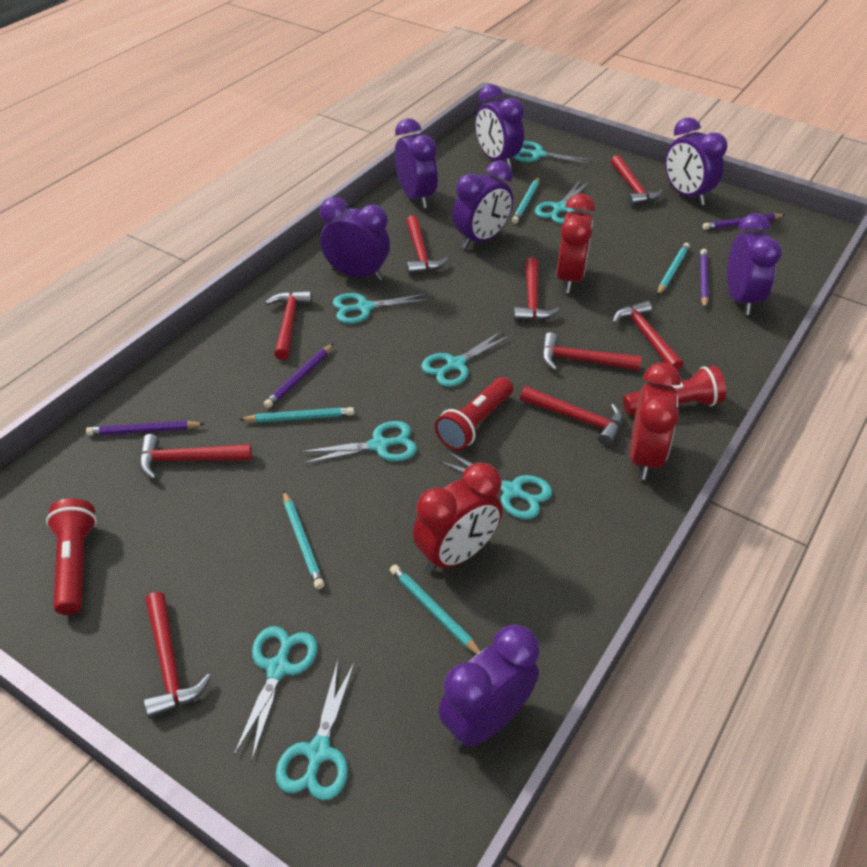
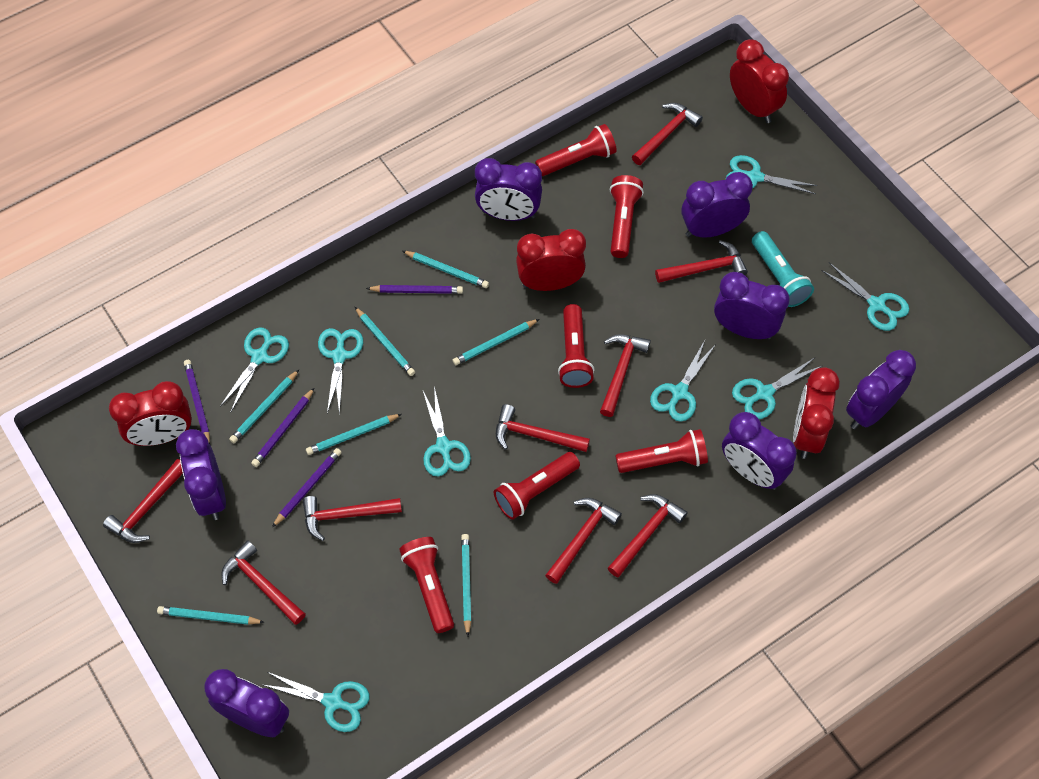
red clock: [413,462,502,573] [556,194,595,293] [630,362,681,480] = 3 -> [109,381,192,446] [516,229,586,291] [730,39,789,123] [793,367,840,459] = 4
red flashlight: [46,498,97,615] [435,377,513,450] [623,366,726,415] = 3 -> [399,537,454,633] [494,452,580,520] [535,124,617,176] [558,304,594,388] [610,175,644,258] [615,429,708,473] = 6
turquoise flashlight: none = 0 -> [752,231,814,307] = 1
turquoise pencil: [239,407,354,423] [283,490,324,589] [390,565,481,654] [512,177,540,224] [657,243,690,296] = 5 -> [157,606,265,625] [229,370,299,443] [306,414,402,455] [355,307,415,376] [403,251,489,288] [453,319,539,365] [461,534,471,636] = 7

